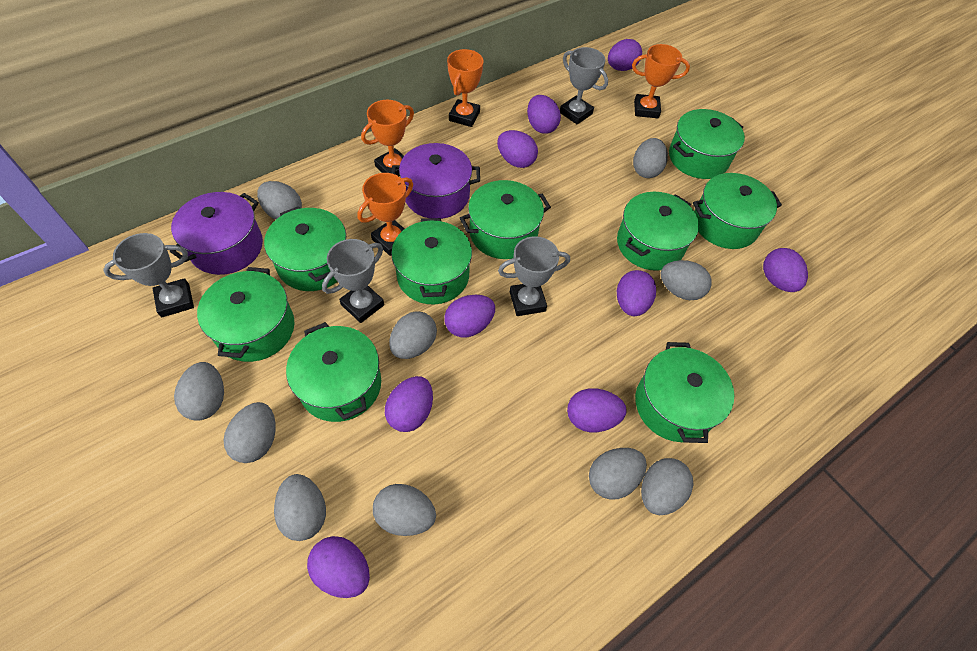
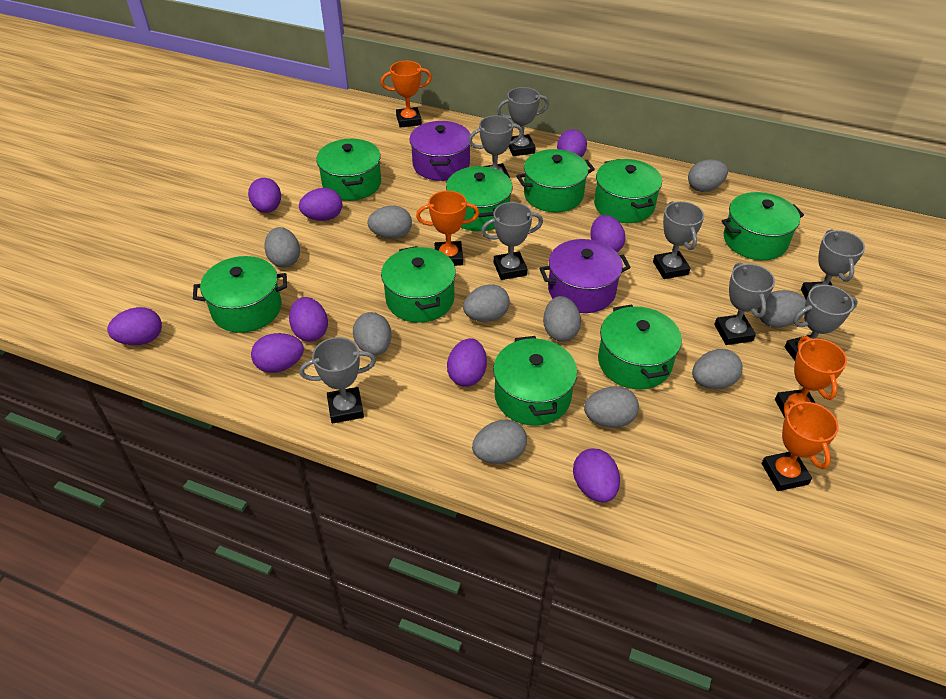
grey trophy: [103,233,194,317] [322,239,384,323] [498,236,570,316] [560,47,608,125] = 4 -> [300,337,376,424] [468,115,523,178] [481,202,543,280] [497,87,549,156] [653,201,704,279] [714,263,775,345] [785,285,858,361] [801,229,865,299] = 8

